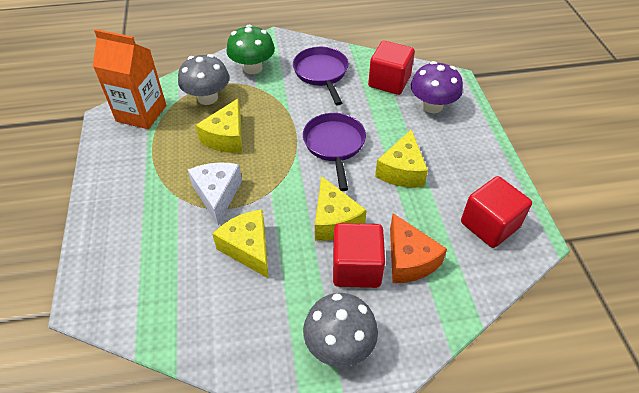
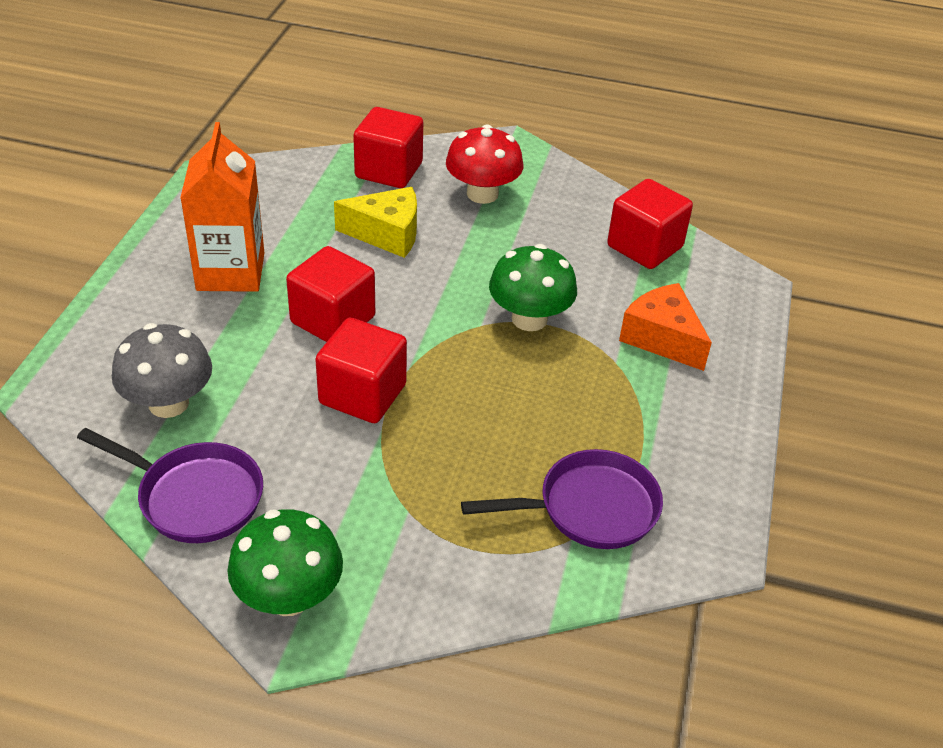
green mushroom: [226,25,275,74] = 1 -> [227,509,343,616] [489,244,577,331] = 2
grey mushroom: [178,54,229,105] [303,293,378,367] = 2 -> [112,323,212,418] = 1
purple mushroom: [411,61,463,113] = 1 -> none = 0
red cube: [333,223,385,288] [368,41,415,95] [461,176,532,248] = 3 -> [286,246,375,342] [315,318,407,423] [353,107,423,188] [607,179,693,269] = 4
red mushroom: none = 0 -> [446,124,523,204] = 1
white cheese: [188,163,242,225] = 1 -> none = 0
yellow cheese: [196,99,242,153] [213,209,269,279] [315,176,367,241] [375,129,428,188] = 4 -> [334,187,417,258] = 1

